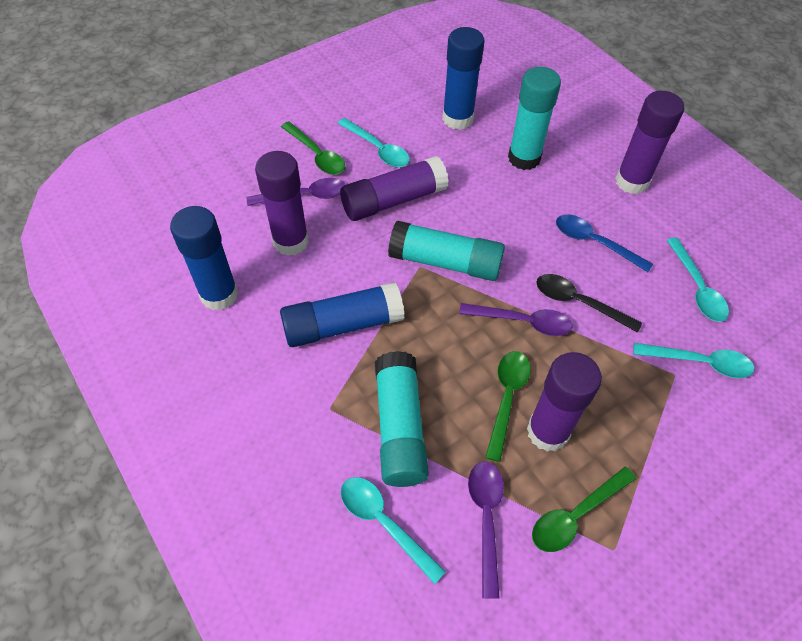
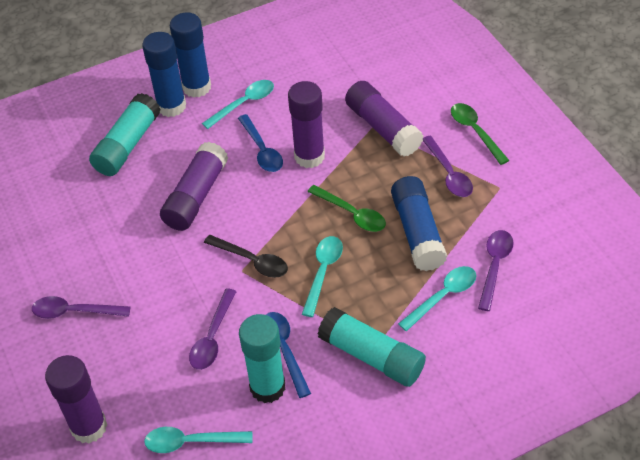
blue spoon: [556,215,653,272] = 1 -> [238,114,283,172] [266,312,311,398] = 2
green spoon: [281,121,345,175] [485,351,531,462] [532,467,636,552] = 3 -> [307,185,386,232] [451,103,509,165] = 2
purple spoon: [247,178,346,206] [459,303,573,336] [468,461,504,599] = 3 -> [32,296,130,319] [189,289,237,370] [423,136,473,197] [478,230,514,311] = 4

